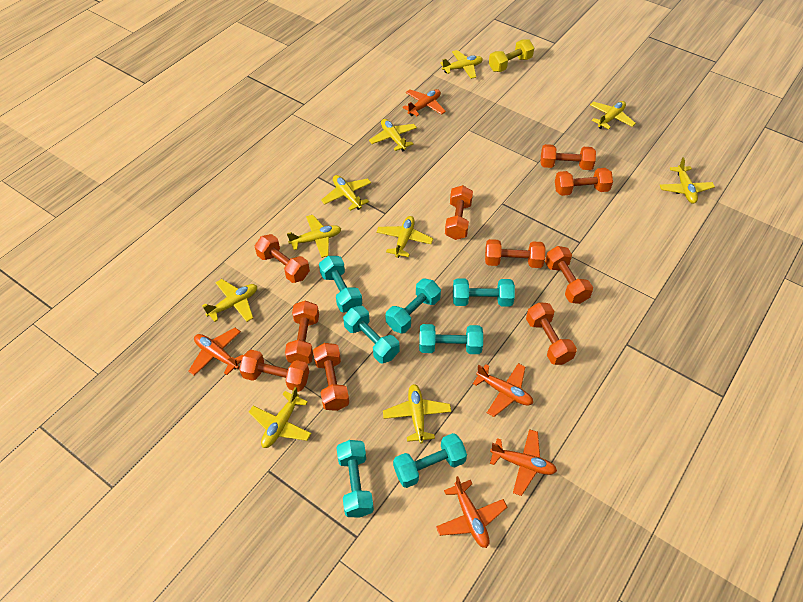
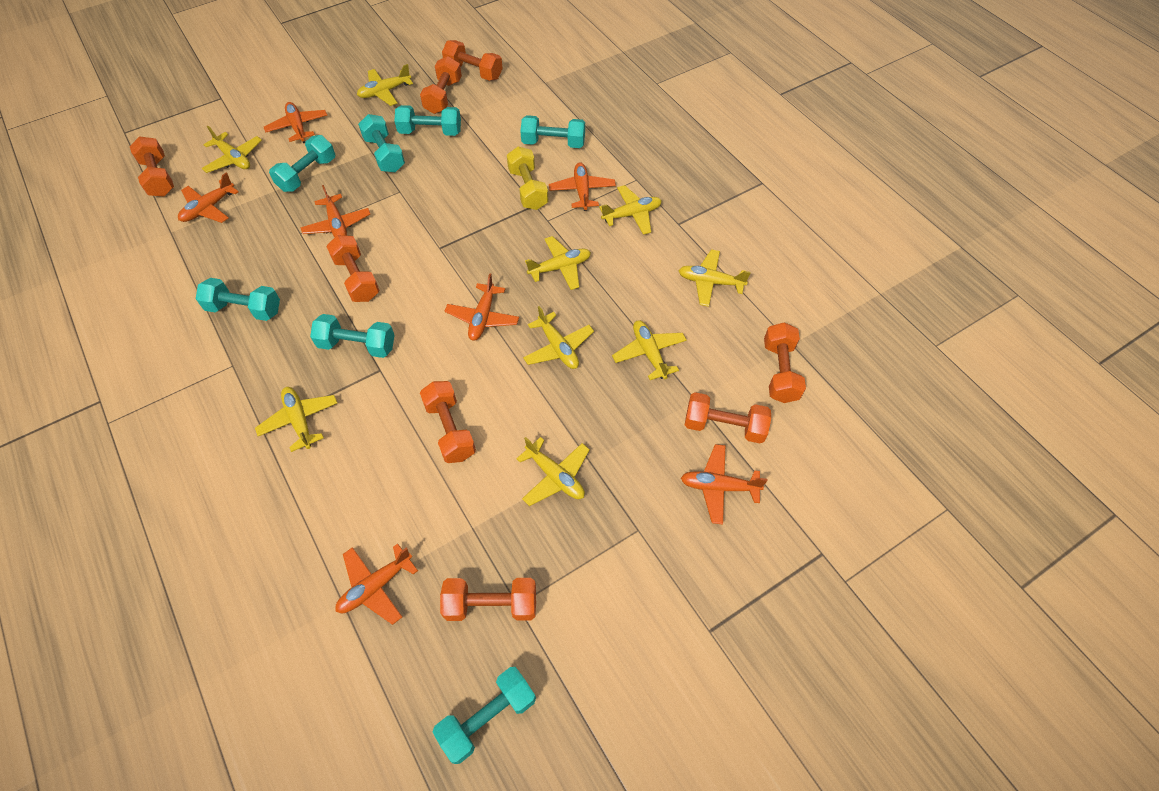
orange dumbbell: [239,350,309,392] [254,234,310,283] [285,300,319,364] [313,343,349,411] [445,185,473,240] [485,239,545,268] [526,302,577,365] [540,144,596,170] [545,246,593,304] [555,168,613,196] = 10 -> [130,136,174,197] [326,235,380,302] [420,56,462,114] [420,381,476,463] [440,578,536,621] [442,40,503,81] [685,392,771,444] [764,322,806,403] = 8
orange plane: [189,328,243,376] [403,89,446,116] [436,476,507,548] [473,363,533,417] [490,429,557,496] = 5 -> [178,173,239,223] [264,102,327,143] [300,185,370,237] [336,544,418,625] [445,273,519,341] [549,163,616,211] [681,444,768,525] = 7
yellow plane: [202,279,257,322] [248,387,312,448] [287,215,341,258] [321,175,371,211] [369,119,417,151] [376,216,433,258] [383,384,451,444] [440,50,483,79] [590,101,636,129] [660,157,715,204] = 10 -> [202,126,262,173] [255,387,337,452] [357,64,413,106] [516,437,590,506] [523,306,594,369] [525,236,591,290] [599,185,662,235] [612,320,687,380] [678,249,751,307] = 9

